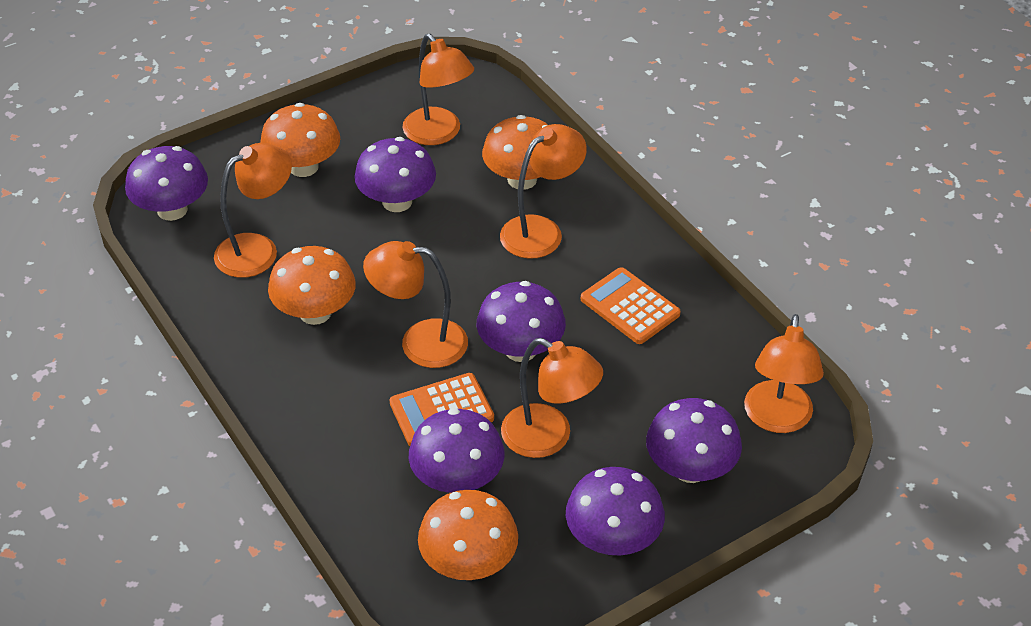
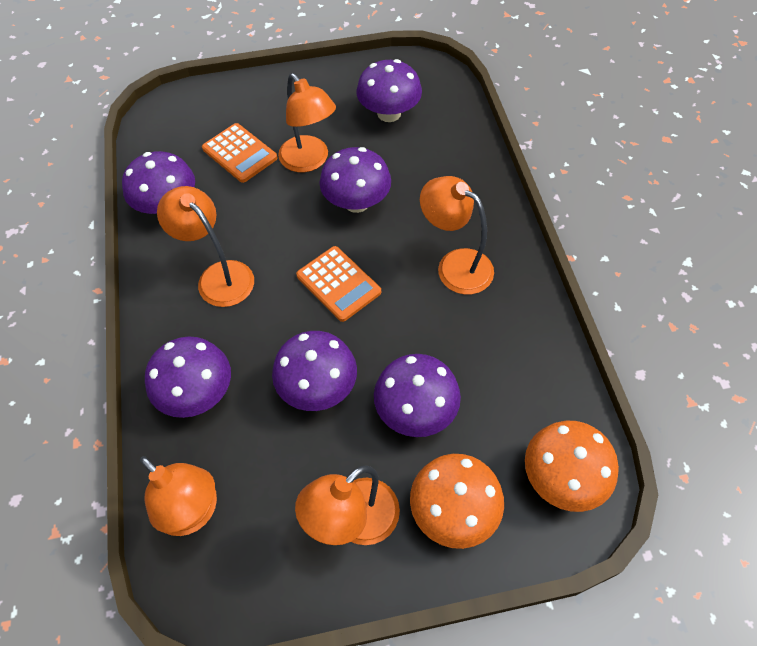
orange lamp: [214,143,292,278] [363,241,468,368] [402,34,474,145] [500,124,587,259] [501,338,603,458] [744,314,824,433] = 6 -> [140,456,217,536] [157,186,254,307] [278,73,336,172] [295,466,400,545] [420,176,494,295] = 5
orange mushroom: [260,103,340,177] [268,246,356,325] [418,490,518,580] [482,115,548,190] = 4 -> [410,454,504,549] [525,421,619,512] = 2

